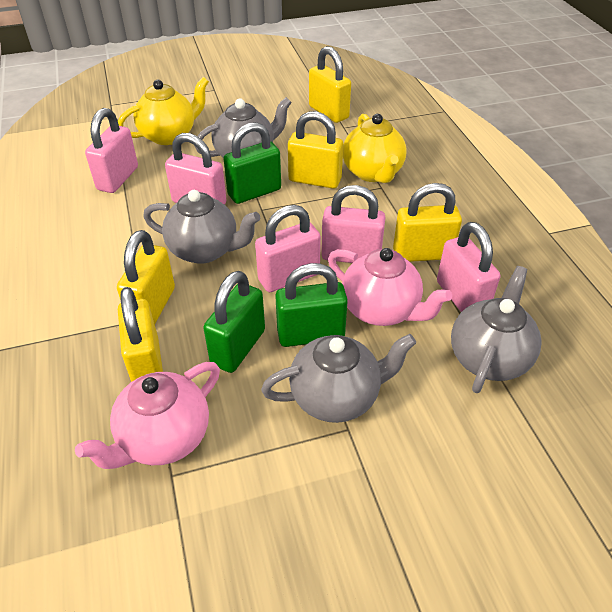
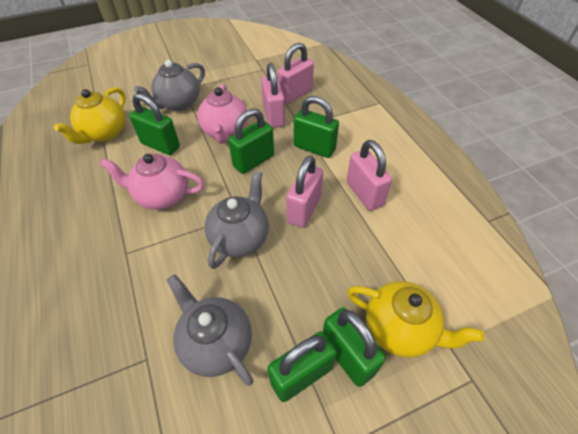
green padlock: [203,271,265,373] [223,122,281,204] [275,263,348,347] = 3 -> [129,93,180,155] [228,108,274,174] [267,332,337,402] [294,96,339,158] [323,308,386,387] = 5
grey teapot: [143,190,261,264] [194,97,292,158] [261,334,416,423] [451,266,541,393] = 4 -> [134,60,205,111] [167,274,253,386] [205,170,269,269] = 3
pink padlock: [85,108,138,193] [165,133,227,205] [255,205,321,292] [321,185,385,263] [437,222,500,312] = 5 -> [261,63,285,128] [277,42,314,104] [286,156,323,228] [346,140,392,211] = 4
yellow padlock: [117,230,175,324] [118,287,163,382] [288,111,343,189] [309,46,351,123] [393,183,462,262] = 5 -> none = 0

